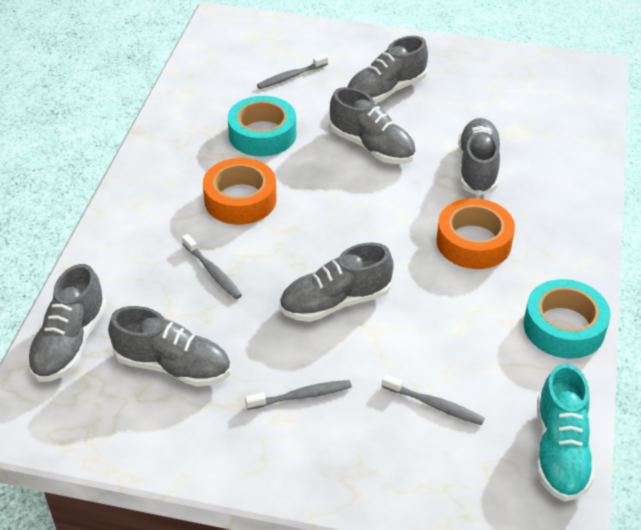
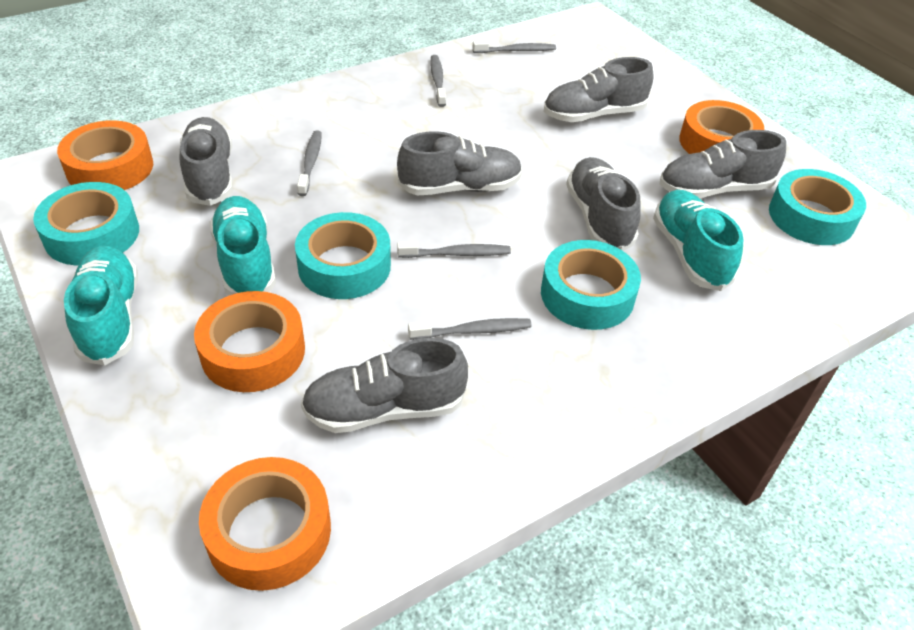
grey toothbrush: [182,234,242,299] [245,380,352,410] [257,54,328,89] [382,374,485,425] = 4 -> [297,130,322,196] [397,242,511,258] [408,318,532,340] [430,55,446,107] [472,41,556,53] = 5
orange tape: [203,158,277,225] [436,198,515,269] = 2 -> [57,120,153,190] [194,291,305,392] [199,457,331,591] [679,100,764,154] = 4
turquoise shoe: [537,364,595,501] = 1 -> [64,246,138,365] [209,196,276,295] [653,190,744,291] = 3
turquoise tape: [228,96,296,157] [524,279,611,359] = 2 -> [33,182,139,265] [295,212,391,299] [541,240,641,330] [769,169,866,245] = 4

